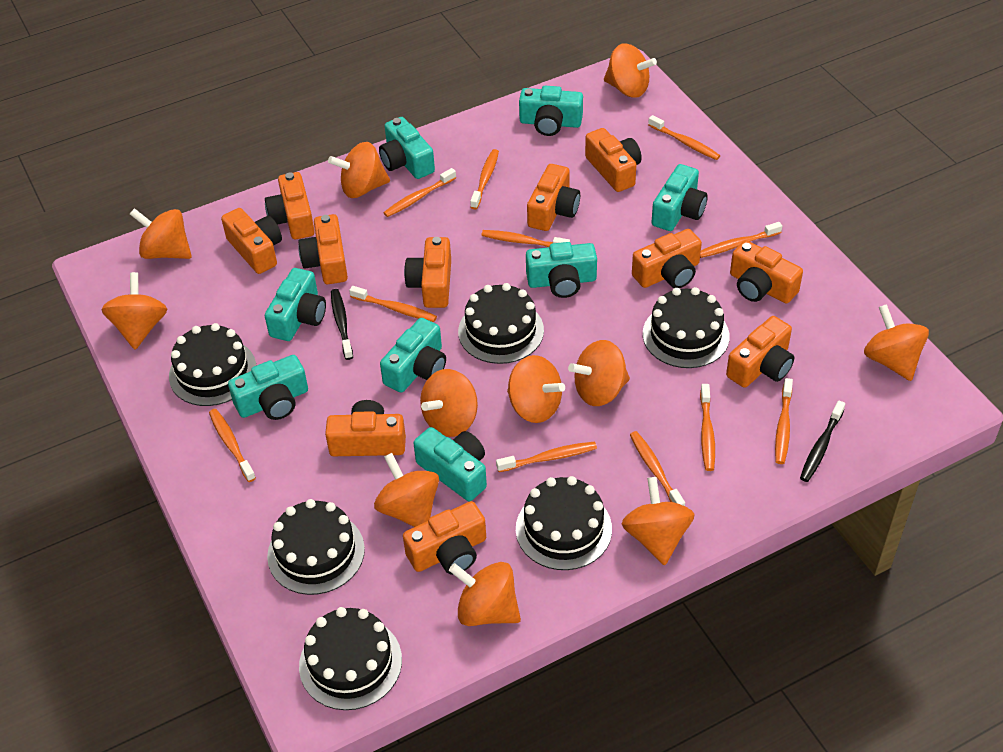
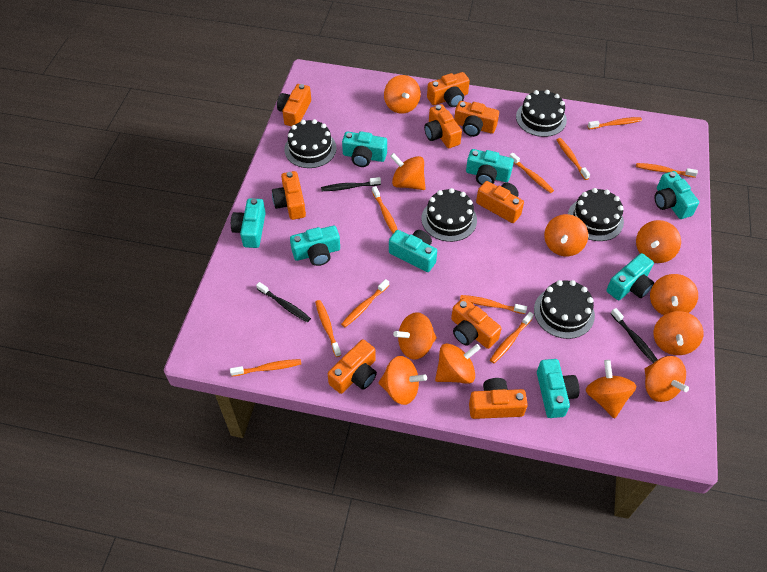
black cake: [169,323,256,406] [267,499,365,595] [299,607,402,710] [458,283,544,364] [516,476,612,570] [643,287,730,368] = 6 -> [284,119,337,168] [421,188,477,242] [516,90,567,137] [534,280,595,339] [568,188,624,241] = 5
black toothbrush: [331,289,353,360] [800,401,845,482] = 2 -> [256,282,311,322] [321,177,381,191] [611,308,658,363] = 3
orange camera: [221,208,282,274] [265,172,315,239] [298,214,348,284] [325,400,406,456] [403,501,486,575] [404,237,451,308] [527,164,580,231] [585,128,642,192] [632,229,702,288] [726,316,794,388] [730,240,803,304] = 11 -> [272,171,306,220] [277,84,311,126] [328,339,377,394] [424,104,462,148] [427,72,470,107] [451,298,502,349] [454,101,499,137] [469,378,528,419] [476,181,524,223] = 9
orange toothbrush: [209,409,256,482] [349,286,437,322] [383,168,456,217] [470,149,499,209] [481,230,570,247] [496,442,597,472] [630,431,685,506] [648,115,720,160] [700,222,782,258] [700,384,715,471] [775,378,793,464] = 11 -> [230,359,301,376] [315,300,341,357] [341,279,389,327] [372,186,398,234] [460,295,527,314] [490,312,534,363] [509,153,554,193] [557,138,590,180] [588,117,642,129] [636,163,698,178] = 10

